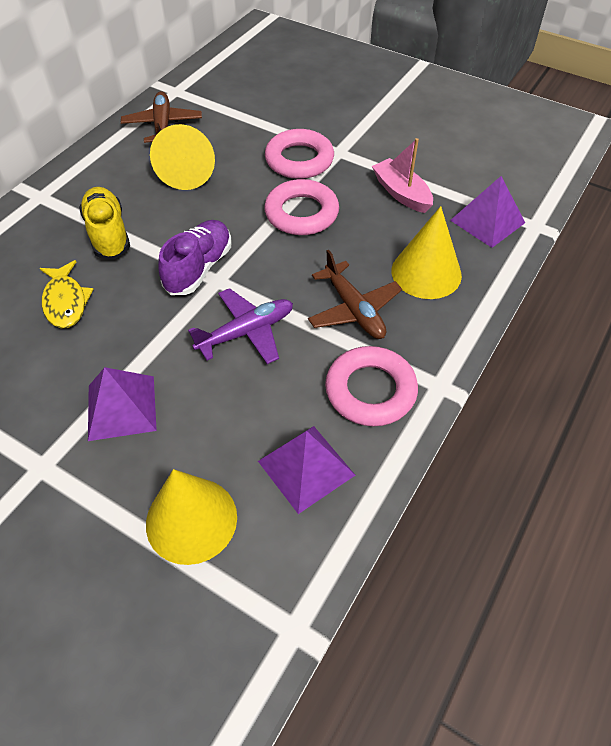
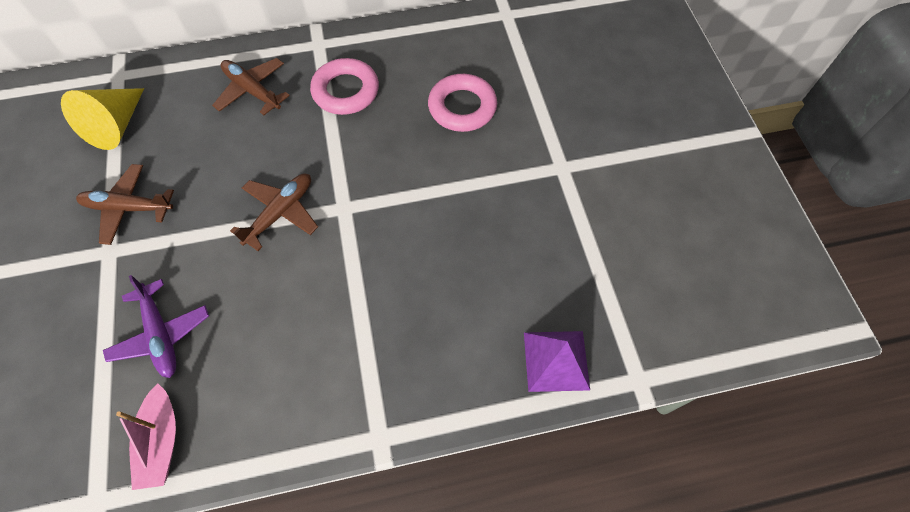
brown plane: [121,91,202,143] [308,250,402,339] = 2 -> [76,164,174,245] [212,58,290,115] [230,173,318,251] = 3
pink ring: [264,179,339,235] [265,129,334,179] [325,346,418,426] = 3 -> [310,58,379,115] [428,74,497,132] = 2
purple pyramid: [88,367,157,441] [258,426,355,514] [450,176,525,248] = 3 -> [524,331,590,392] = 1
purple shoe: [158,220,232,295] = 1 -> none = 0
yellow cone: [146,469,237,565] [150,124,215,190] [392,206,462,299] = 3 -> [61,88,144,150] = 1
yellow fish: [40,260,93,328] = 1 -> none = 0
yellow shoe: [79,187,130,259] = 1 -> none = 0

